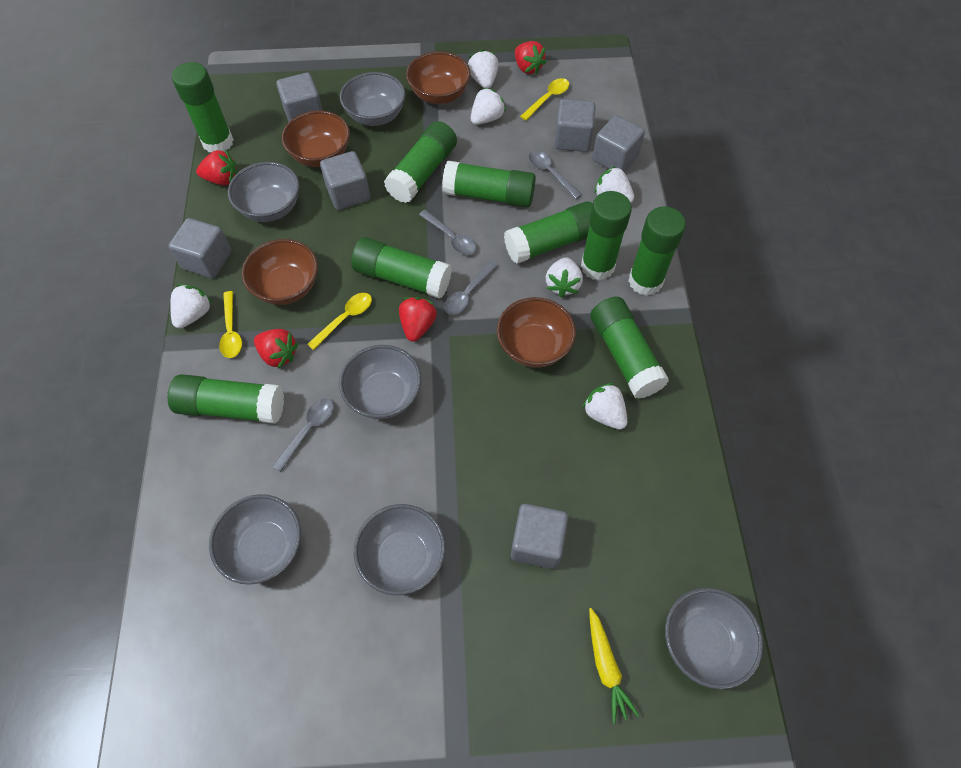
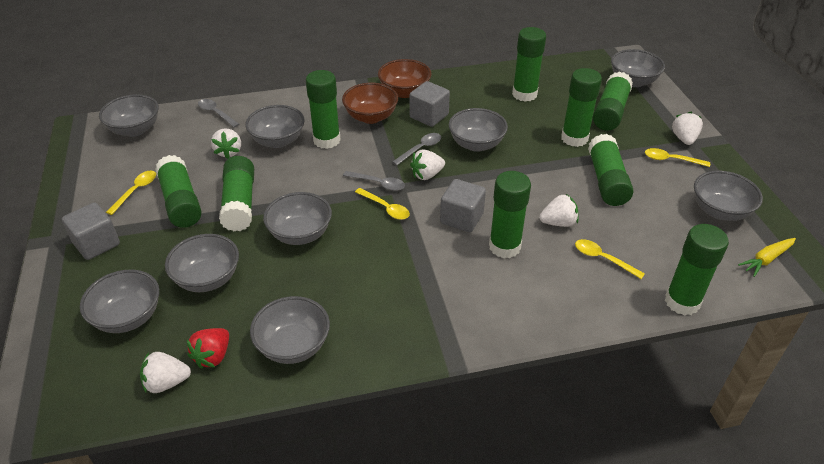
brown bowl: [242,239,318,305] [282,110,350,167] [406,51,471,104] [497,297,576,368] = 4 -> [342,83,398,124] [378,59,432,98] = 2
grey bowl: [209,494,301,585] [228,162,300,222] [339,345,421,419] [340,72,406,126] [354,504,446,595] [665,588,763,689] = 6 -> [80,270,159,333] [99,94,159,137] [165,234,239,292] [245,105,305,148] [250,296,330,364] [263,192,332,245] [449,108,508,152] [611,49,665,87] [694,171,763,221] = 9
grey cube: [169,218,231,278] [276,73,323,122] [320,151,370,210] [511,504,568,569] [554,99,596,152] [592,115,645,172] = 6 -> [62,202,120,260] [409,81,450,127] [440,179,486,232] = 3
grey spoon: [272,398,334,472] [419,210,476,255] [444,260,498,315] [529,151,582,199] = 4 -> [198,99,240,128] [343,171,405,191] [392,133,441,165] = 3
red strawberry: [196,150,237,185] [254,329,298,369] [399,297,437,342] [515,41,546,75] = 4 -> [187,328,229,369] = 1
white strawberry: [170,284,212,328] [468,50,498,88] [471,88,506,125] [546,257,583,298] [583,383,627,430] [594,166,634,203] = 6 -> [140,352,191,393] [211,128,241,159] [410,149,445,180] [540,194,578,227] [672,112,703,145] = 5
yellow spoon: [219,291,242,358] [307,293,372,350] [520,78,569,120] = 3 -> [106,170,156,215] [355,188,410,220] [575,239,645,279] [645,148,710,167] = 4

